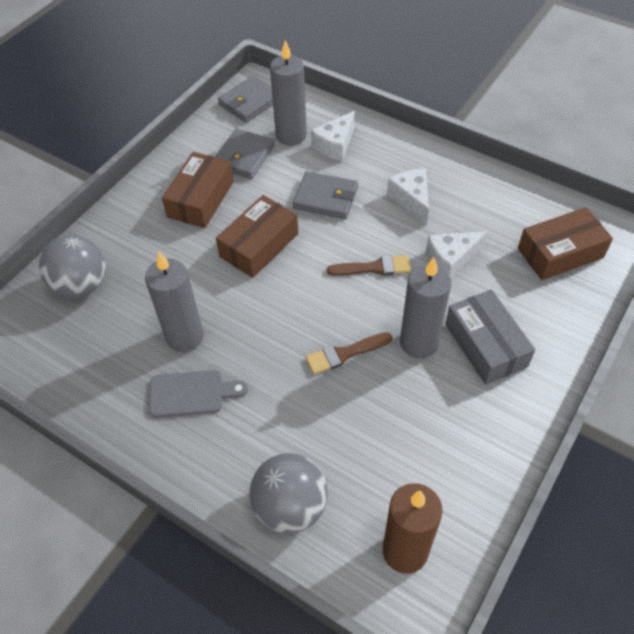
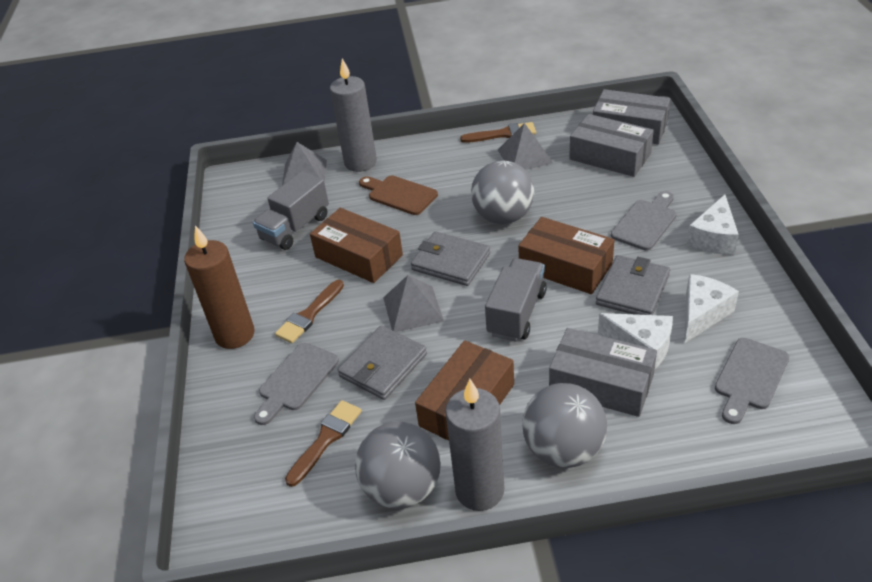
brown brush: [305,332,392,375] [327,255,411,276] = 2 -> [275,280,344,343] [285,400,362,487] [460,122,536,143] = 3
brown cutting board: none = 0 -> [359,175,438,215] = 1
grey ball: [39,235,106,298] [249,453,328,533] = 2 -> [355,421,441,509] [471,160,534,224] [522,383,607,468] = 3
grey box: [445,289,535,385] = 1 -> [549,328,657,417] [569,114,654,177] [593,89,670,144] = 3
grey candle: [145,252,204,352] [270,40,307,145] [400,257,451,358] = 3 -> [330,58,377,172] [445,379,504,511] = 2
grey cutting board: [149,370,248,418] = 1 -> [254,343,339,425] [611,191,677,251] [715,338,789,424] = 3
grey pyramid: none = 0 -> [282,142,327,186] [383,275,444,332] [498,123,553,170] = 3
grey truck: none = 0 -> [253,171,329,250] [485,258,547,342] = 2

